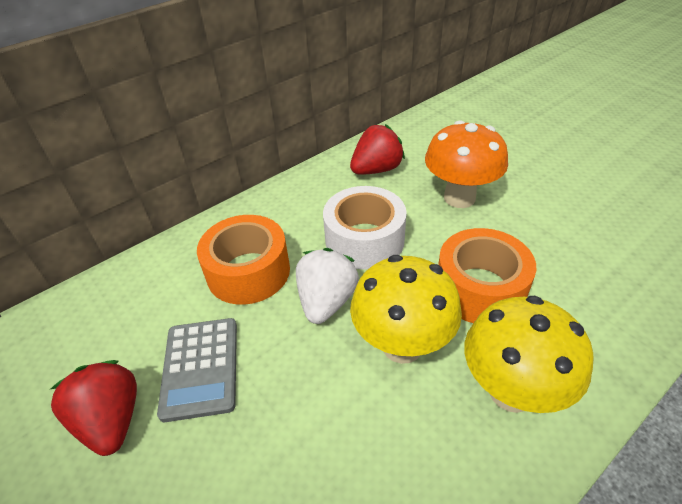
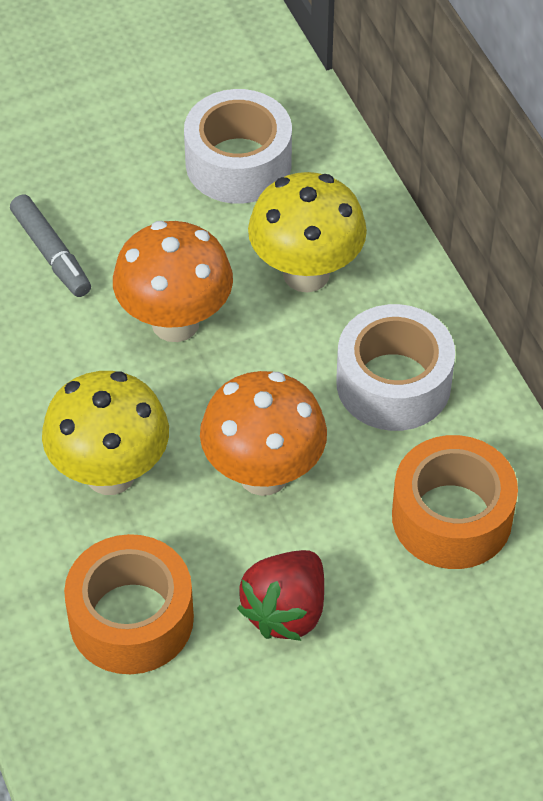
grey calculator: [157,318,237,422] = 1 -> none = 0
grey marker: none = 0 -> [10,194,91,297] = 1
orange mushroom: [425,120,508,208] = 1 -> [113,221,233,342] [200,371,327,496] = 2
red strawberry: [51,360,137,456] [350,124,405,175] = 2 -> [237,550,324,641] = 1
white strawberry: [296,248,359,324] = 1 -> none = 0
white tape: [323,186,407,269] = 1 -> [184,89,292,204] [336,304,455,431] = 2

